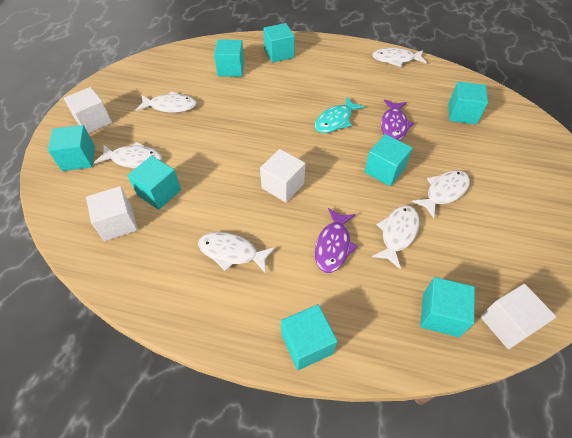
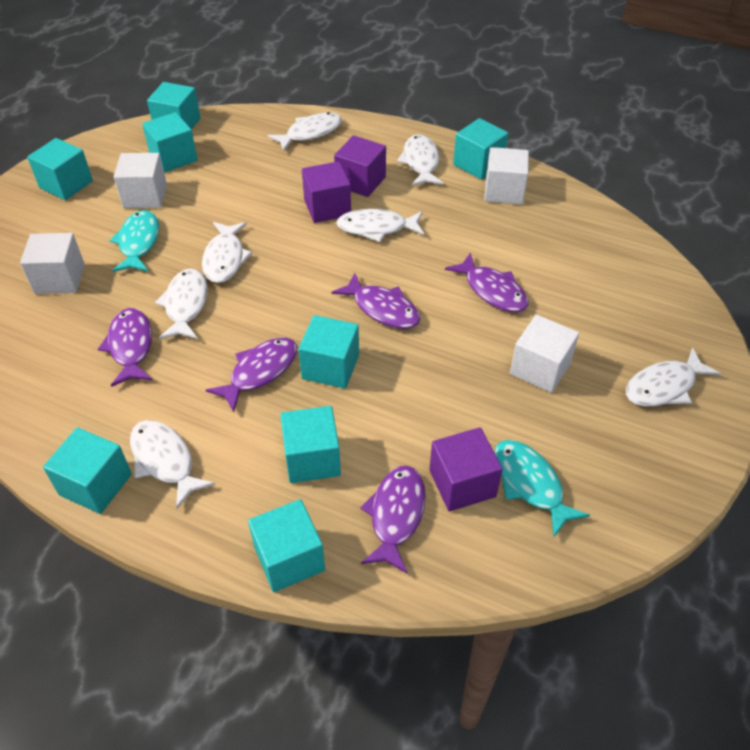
purple cube: none = 0 -> [302,161,351,223] [334,135,386,197] [429,427,503,512] = 3
purple fish: [315,208,358,273] [381,100,414,141] = 2 -> [98,308,152,387] [206,337,297,412] [331,273,420,329] [360,466,426,574] [445,252,528,312] = 5
turquoise fish: [314,96,364,133] = 1 -> [109,210,159,272] [494,440,590,537] = 2
white fish: [94,142,162,168] [136,91,196,113] [198,232,275,274] [372,48,427,67] [372,205,419,269] [412,170,470,218] = 6 -> [130,420,215,509] [155,268,208,339] [202,222,253,283] [267,112,342,151] [336,209,424,242] [397,134,444,186] [626,347,721,407] = 7

